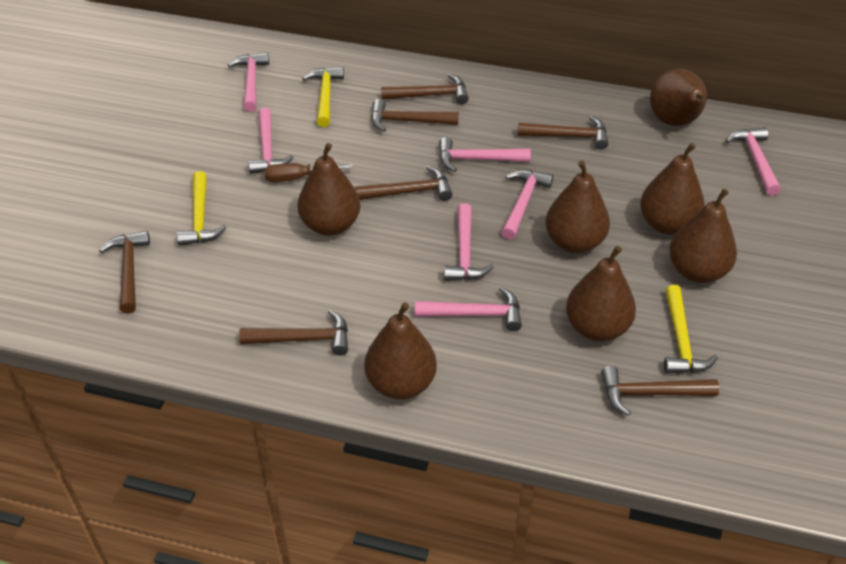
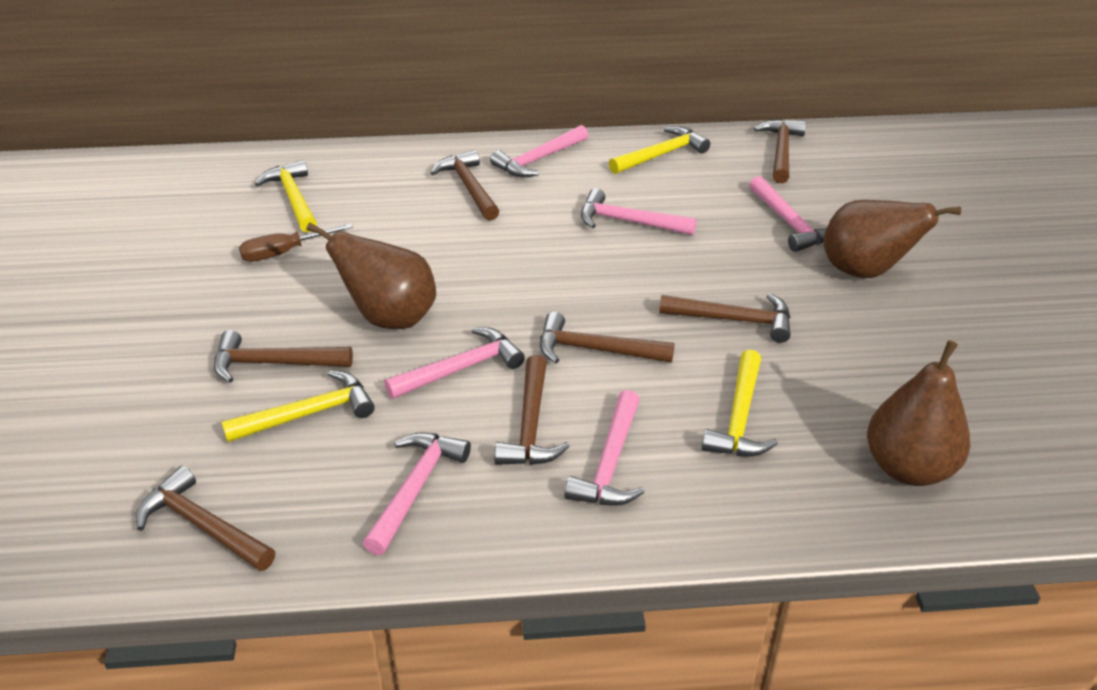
brown pear: [297,143,360,236] [364,302,437,399] [545,160,610,253] [566,246,636,341] [640,143,705,235] [650,69,707,126] [669,189,737,283] = 7 -> [306,223,436,329] [824,200,961,278] [867,340,971,486] = 3
pink hammer: [228,53,269,112] [248,107,294,174] [415,287,522,331] [439,137,531,172] [444,203,494,281] [501,170,554,240] [726,127,781,195] = 7 -> [363,432,471,556] [384,327,525,399] [490,125,588,177] [564,390,645,506] [581,188,697,235] [749,176,826,252] = 6
yellow hammer: [177,171,227,246] [302,67,344,127] [664,285,718,374] = 3 -> [221,370,375,442] [255,160,317,232] [609,126,710,174] [701,350,778,456] = 4

